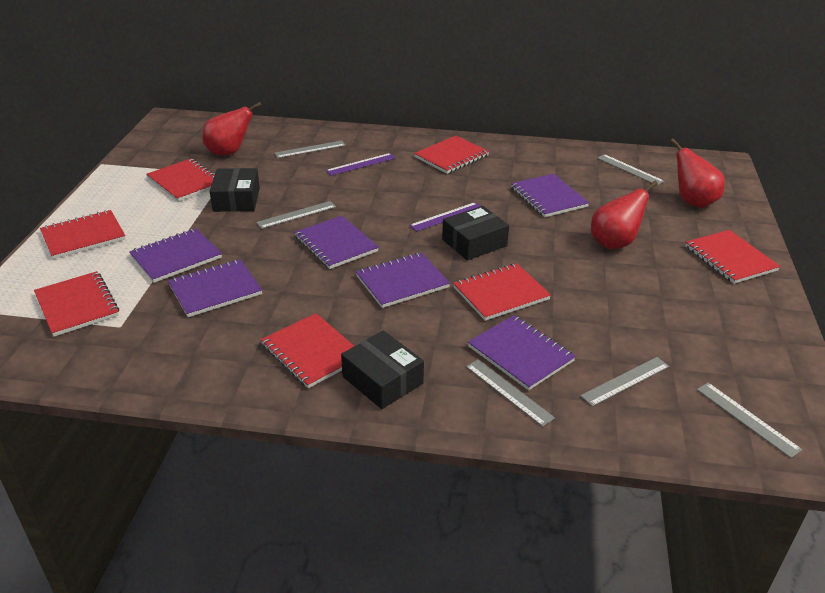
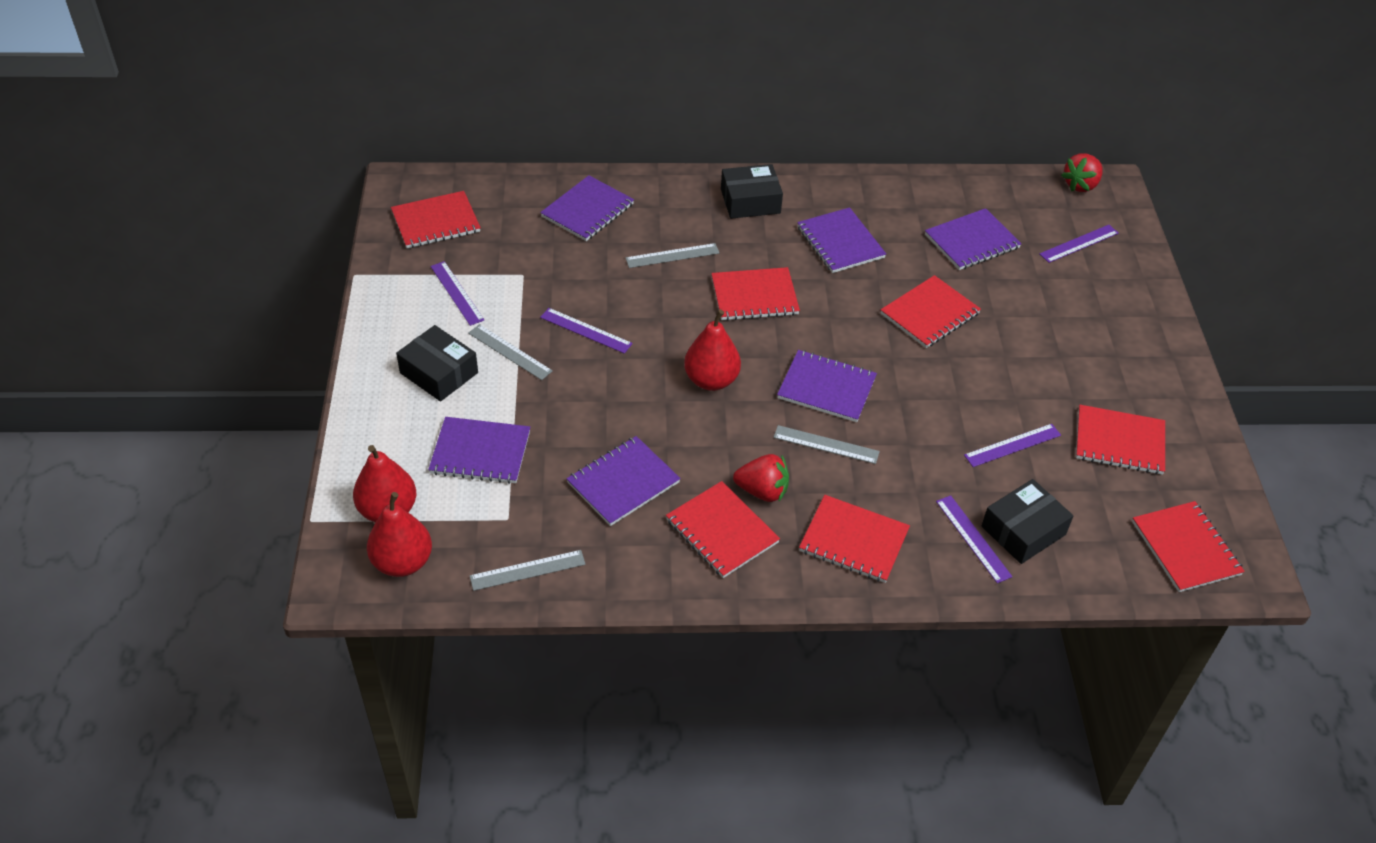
grey ruler: [256,201,336,229] [274,140,346,158] [466,359,555,427] [580,357,670,407] [597,154,665,186] [697,383,802,458] = 6 -> [468,324,553,380] [470,550,586,591] [626,243,719,268] [773,425,880,464] = 4
purple ruler: [326,153,396,176] [409,202,480,232] = 2 -> [430,261,484,326] [540,308,633,354] [936,495,1012,583] [964,424,1061,467] [1039,225,1119,263] = 5
red strawberry: none = 0 -> [733,454,789,502] [1061,153,1103,192] = 2

